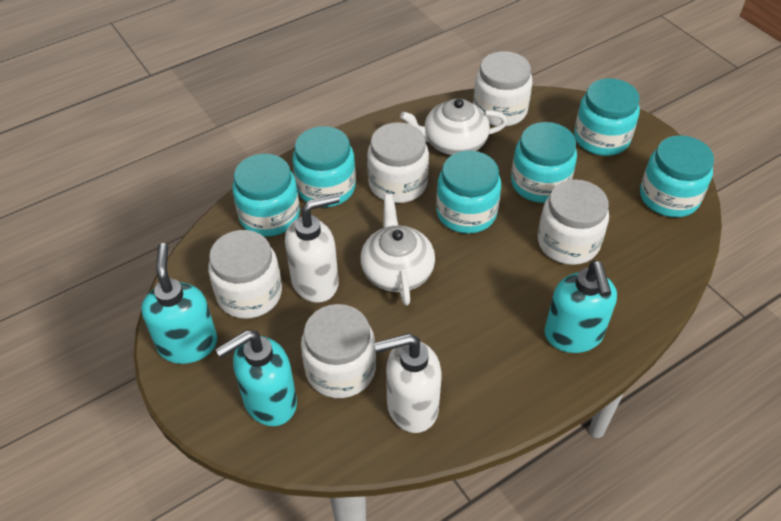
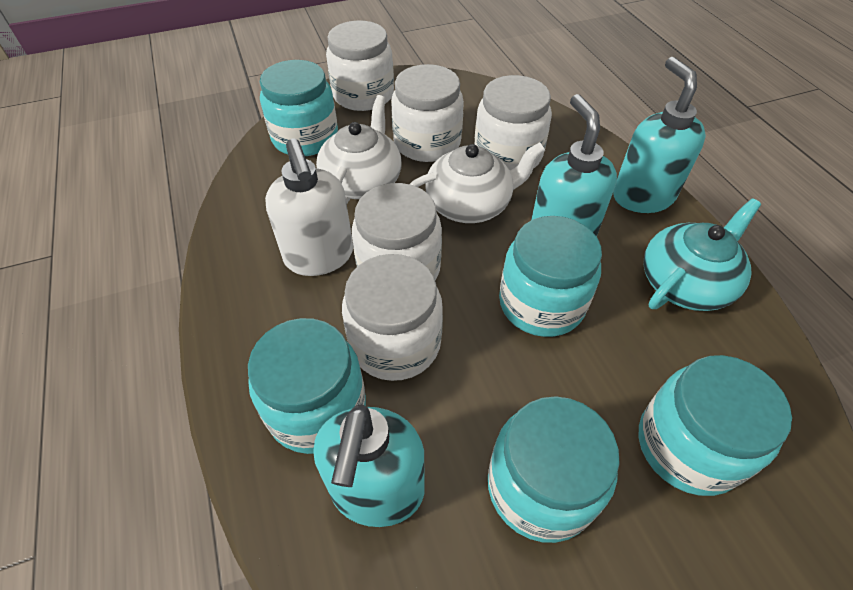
turquoise jar: [232,154,300,237] [292,126,356,207] [436,151,501,234] [511,122,577,203] [574,78,640,156] [640,135,714,217] = 6 -> [248,318,366,454] [260,60,338,156] [488,396,620,543] [499,216,602,337] [639,355,792,496] = 5
turquoise teapot: none = 0 -> [644,198,761,311] = 1
white soap dispenser: [285,193,340,303] [374,333,442,433] = 2 -> [265,139,353,276] = 1

